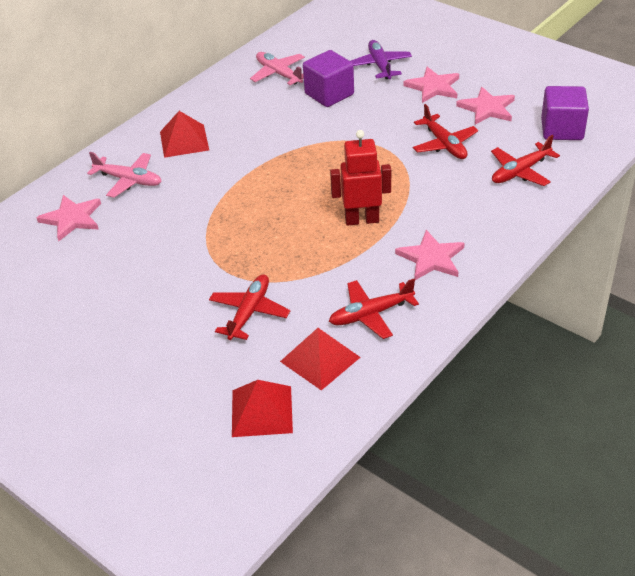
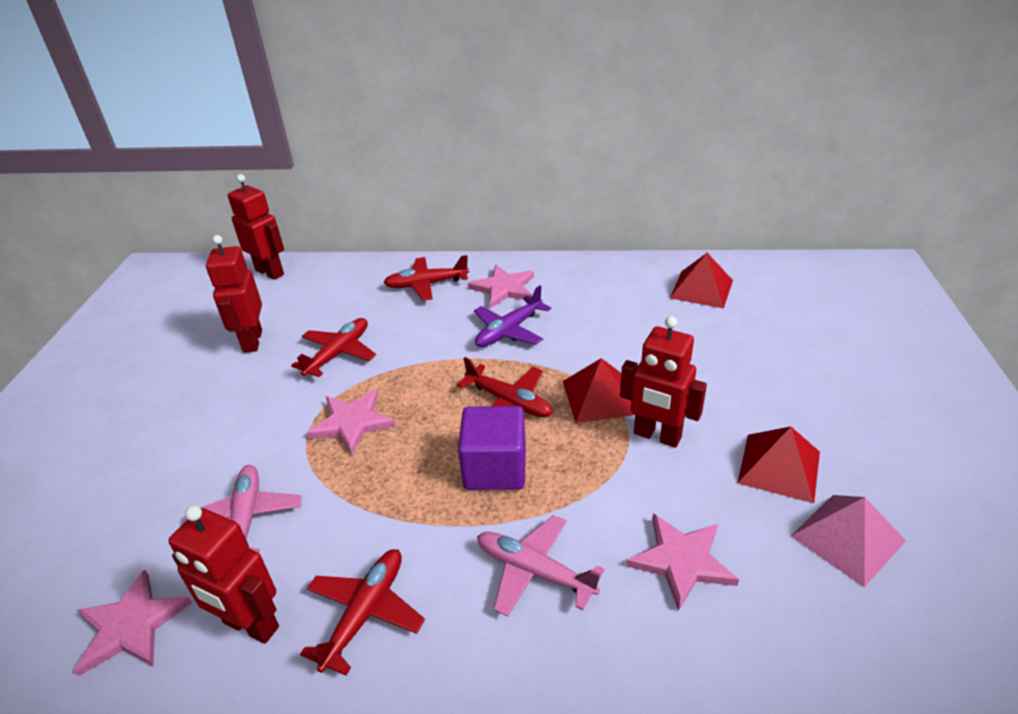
pink pyramid: none = 0 -> [791,495,906,587] = 1
purple cube: [303,50,354,107] [541,86,589,140] = 2 -> [458,406,526,490] = 1
red robot: [330,130,391,226] = 1 -> [168,505,279,644] [206,235,262,353] [228,174,284,280] [620,316,707,448] = 4

